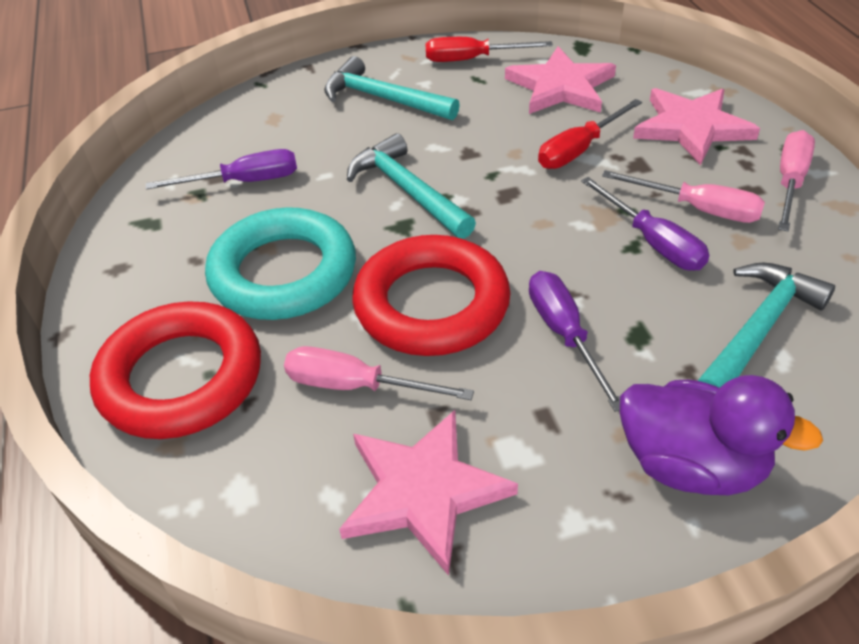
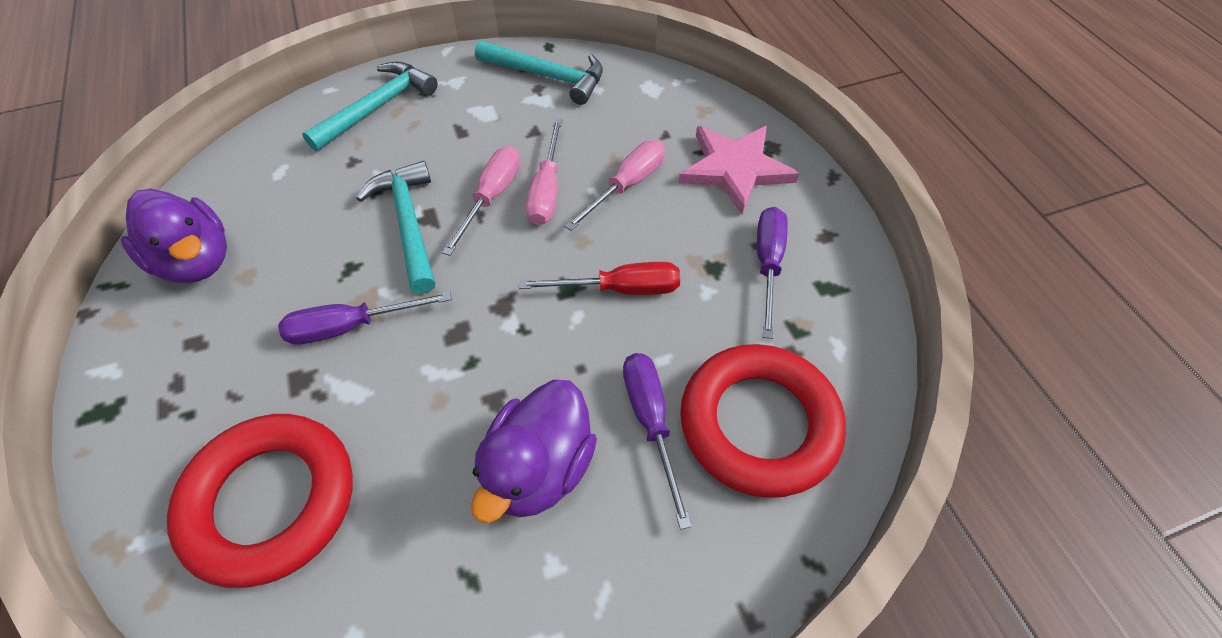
pink star: [339,410,518,576] [505,46,616,114] [633,88,760,165] = 3 -> [679,126,799,214] = 1
purple duck: [620,375,823,495] = 1 -> [121,188,227,283] [471,380,597,523] = 2
red screwdriver: [425,37,553,62] [538,99,642,169] = 2 -> [519,262,680,295] = 1
turquoise ring: [205,207,356,320] = 1 -> none = 0

